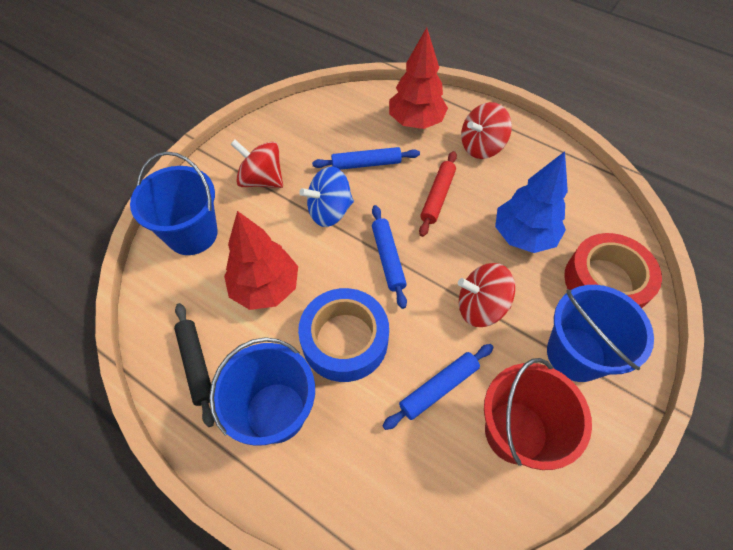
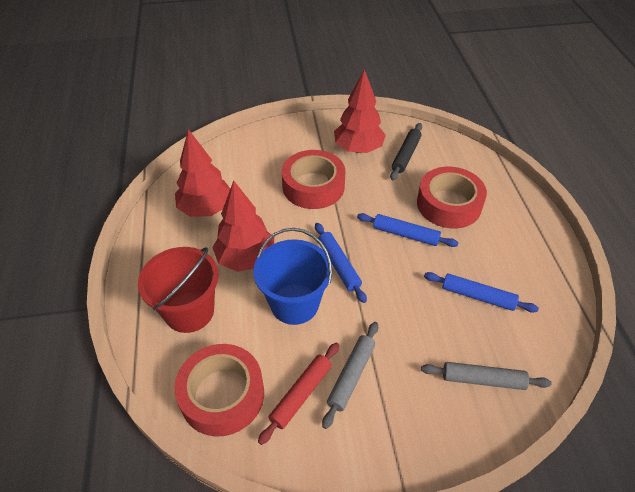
blue bucket: [130,152,218,255] [209,337,315,446] [547,285,654,382] = 3 -> [254,228,332,325] = 1
blue spinning top: [299,166,354,227] = 1 -> none = 0
blue tape: [298,288,389,382] = 1 -> none = 0
blue tree: [495,151,568,253] = 1 -> none = 0
grey rolling pin: none = 0 -> [322,322,378,429] [421,362,552,390] = 2
red spinning top: [231,140,283,188] [458,263,515,327] [461,102,512,159] = 3 -> none = 0
red tape: [564,233,662,308] = 1 -> [174,344,264,436] [282,150,345,209] [417,167,487,228] = 3
red tree: [224,211,298,310] [389,27,448,129] = 2 -> [175,129,230,217] [212,180,274,272] [334,69,386,153] = 3

